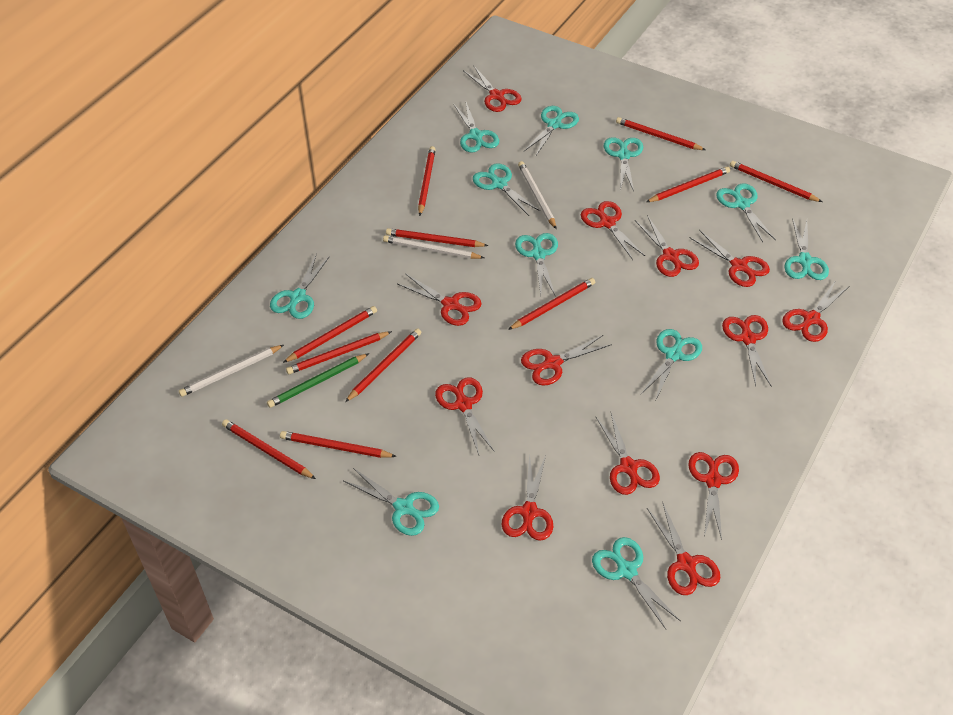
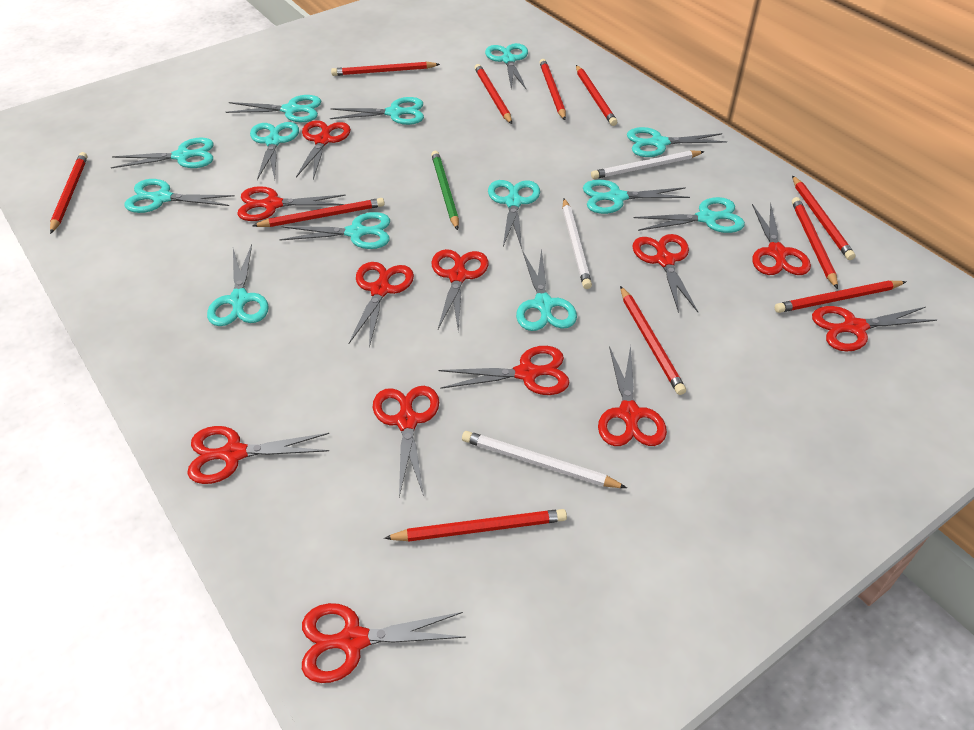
red scissors: [398,274,482,326] [435,377,495,455] [464,66,522,112] [502,454,553,541] [521,335,612,386] [581,201,645,260] [596,413,660,495] [635,215,699,277] [647,503,720,595] [688,452,739,540] [690,230,770,287] [722,315,771,386] [782,280,848,342] = 13 -> [187,426,329,484] [237,186,346,221] [296,120,351,180] [302,603,466,683] [348,262,414,348] [373,386,439,497] [431,249,489,332] [439,346,570,395] [598,345,667,446] [632,234,698,313] [752,203,811,275] [812,306,937,352] = 12
turquoise scissors: [270,253,330,319] [344,468,439,536] [454,102,499,153] [473,163,540,216] [515,233,558,297] [523,106,579,157] [592,537,680,629] [604,137,643,191] [641,329,702,399] [716,183,776,242] [784,218,829,280] = 11 -> [111,137,214,168] [124,179,235,213] [207,244,269,326] [226,95,321,122] [250,122,299,180] [279,212,390,249] [330,97,424,125] [485,43,528,90] [488,180,540,249] [516,248,577,331] [583,180,690,214] [627,127,727,157] [633,197,745,233] = 13

